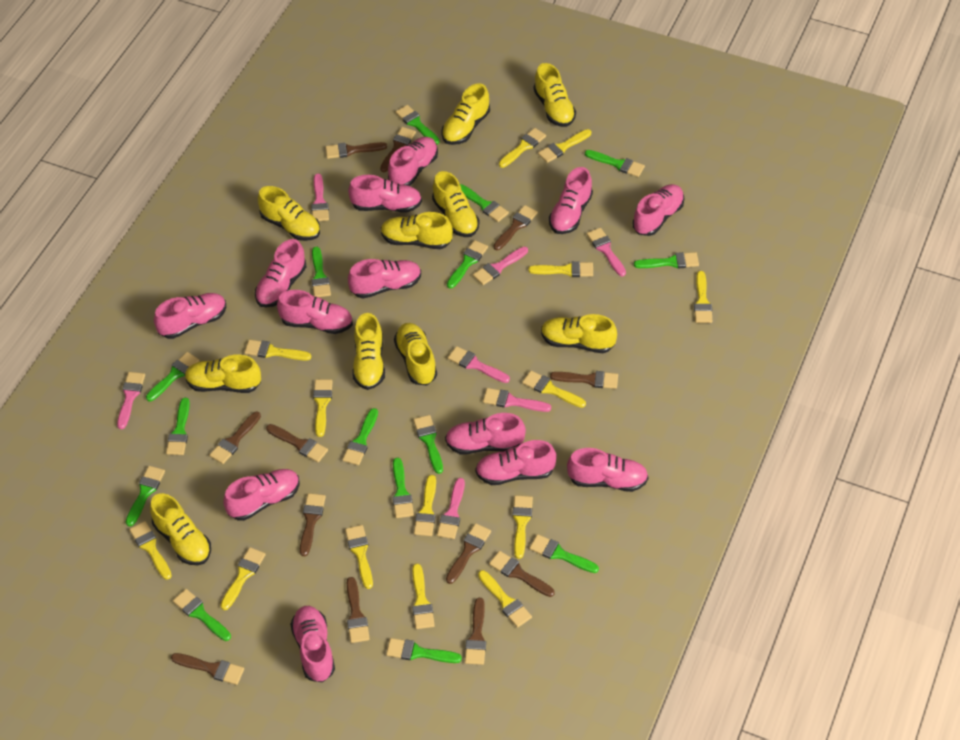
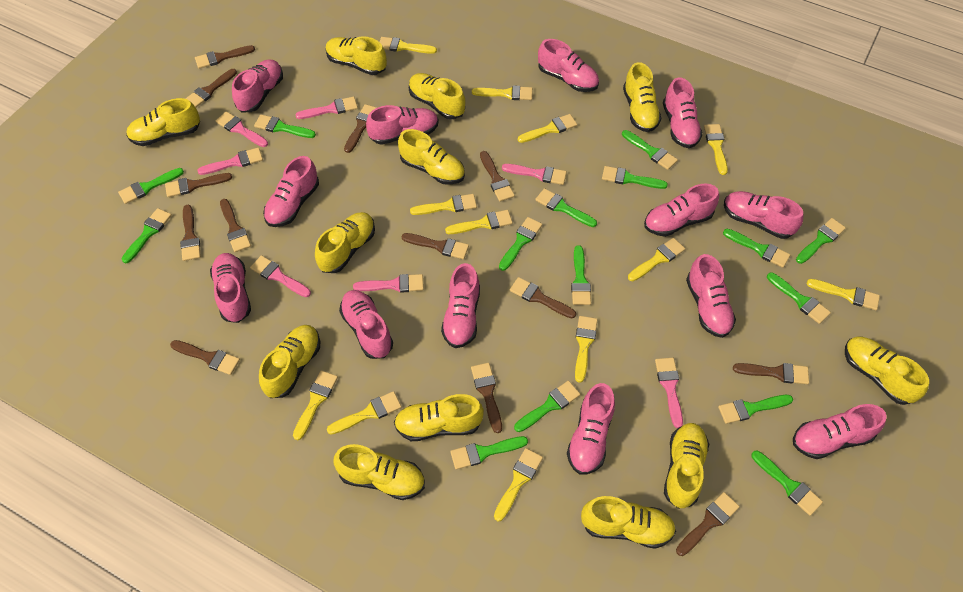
brown brush: [171,653,244,685] [209,411,261,464] [266,424,328,462] [300,493,326,556] [325,142,387,159] [347,577,370,643] [380,127,416,172] [446,523,491,584] [465,598,486,665] [489,551,555,597] [493,205,538,250] [550,371,618,389] = 12 -> [165,173,232,197] [170,340,240,375] [180,205,201,261] [185,69,237,107] [195,45,255,69] [220,199,251,252] [344,104,377,153] [402,233,469,259] [471,363,502,433] [480,151,515,202] [510,277,576,318] [676,492,740,556] [733,363,809,384] = 13
yellow brush: [129,521,172,580] [220,547,266,610] [244,340,311,361] [313,379,333,437] [345,525,373,589] [412,564,435,629] [414,475,436,536] [478,570,532,628] [499,128,546,168] [512,495,533,559] [522,371,586,408] [528,261,593,277] [538,129,591,163] [694,271,712,323] = 14 -> [293,370,338,440] [327,391,402,435] [380,37,437,54] [410,194,477,215] [445,210,513,234] [472,85,533,100] [494,448,543,521] [518,114,577,143] [575,316,597,383] [628,238,685,281] [704,124,728,175] [807,279,880,310] = 12
yellow shoe: [150,493,211,565] [185,354,261,393] [258,186,320,241] [352,313,385,390] [381,212,453,249] [394,323,437,385] [432,171,480,237] [441,83,490,145] [534,63,576,127] [541,314,617,353] = 10 -> [126,98,200,146] [259,325,320,398] [315,212,375,273] [326,36,387,75] [333,444,425,500] [394,394,484,441] [398,129,465,185] [409,73,465,119] [581,496,676,549] [623,62,661,132] [664,423,709,509] [845,337,929,405] = 12

